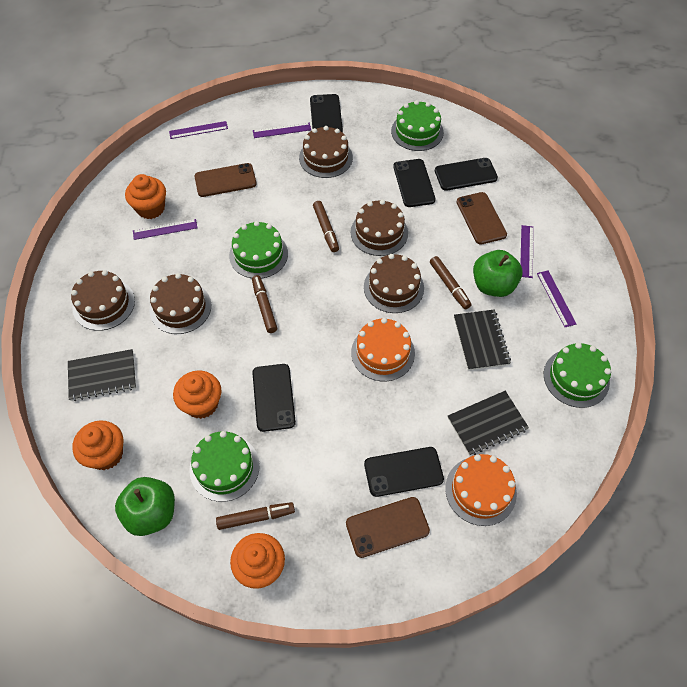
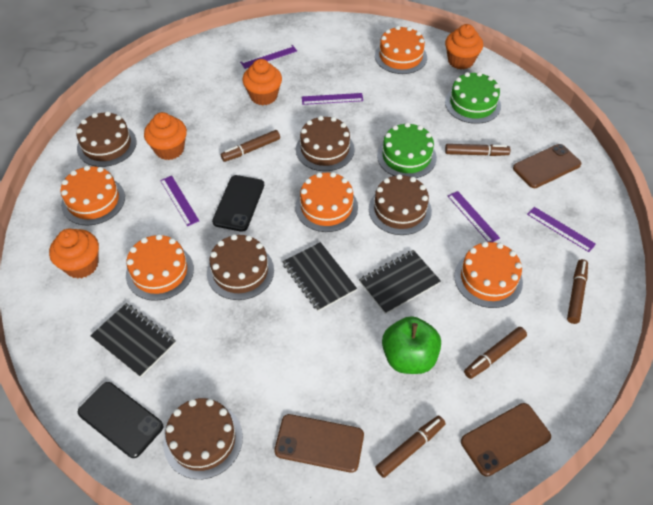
black phone: [252,364,296,432] [310,94,343,133] [364,447,444,497] [393,159,436,207] [435,158,498,191] = 5 -> [78,382,163,458] [212,175,264,232] = 2
brown marker: [216,502,295,530] [252,275,277,333] [313,201,339,252] [430,256,472,309] = 4 -> [221,130,280,162] [375,416,445,478] [445,144,510,156] [464,327,527,379] [567,259,588,324] = 5
green apple: [115,477,175,536] [473,250,522,297] = 2 -> [382,316,441,374] = 1
green cake: [189,431,260,502] [229,221,288,279] [391,100,444,151] [544,343,611,408] = 4 -> [377,122,437,178] [445,72,501,124] = 2
orange cake: [351,318,415,381] [445,454,517,526] = 2 -> [60,165,125,225] [126,234,194,301] [295,172,358,232] [375,26,427,74] [454,242,523,308] = 5

